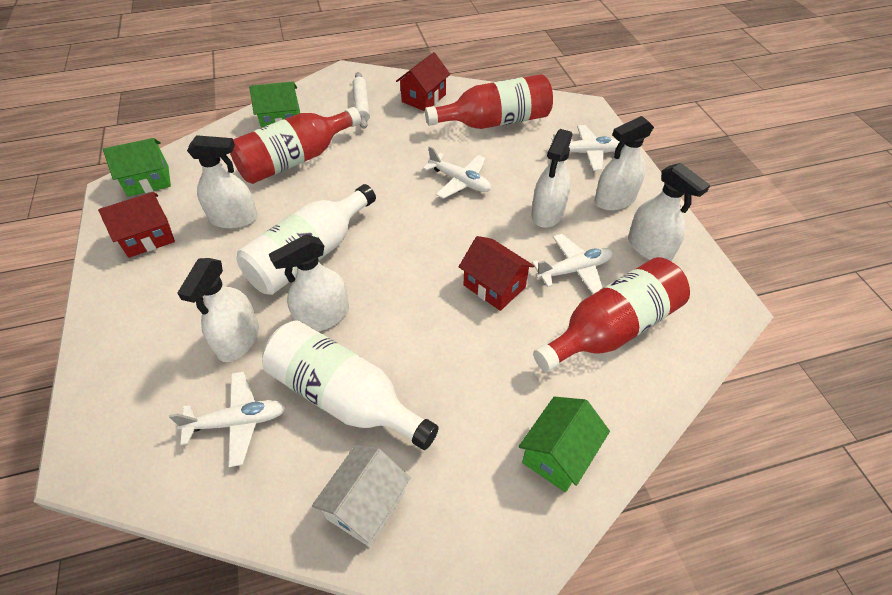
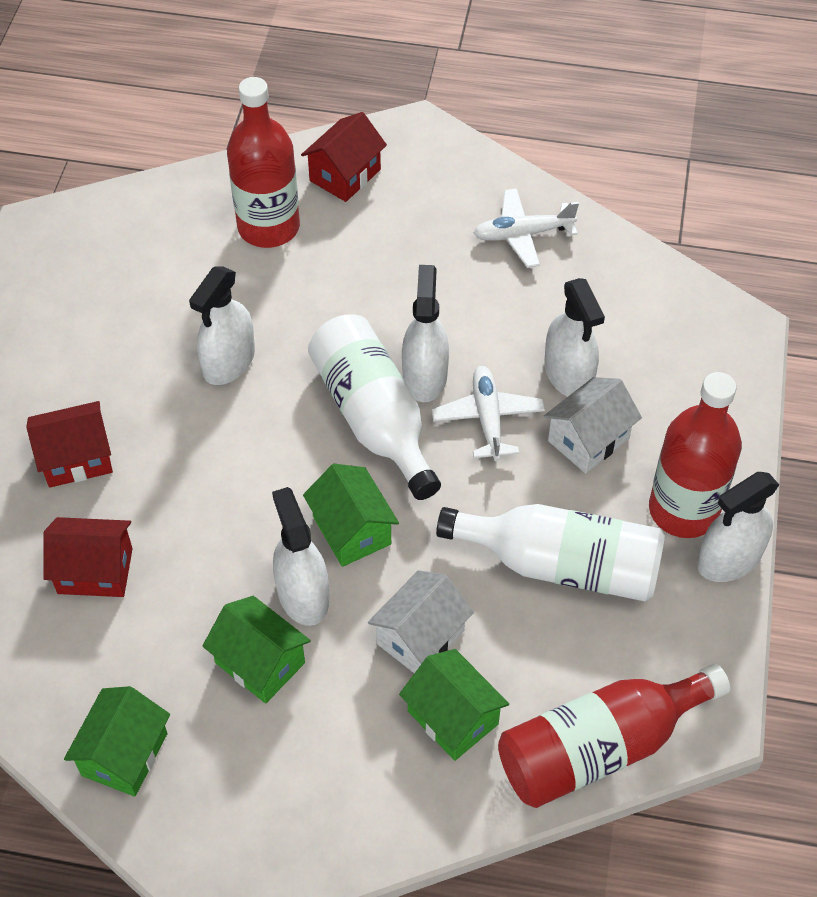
green house: [103,138,171,197] [249,81,300,128] [519,396,610,492] = 3 -> [64,686,170,797] [202,596,311,704] [303,464,399,567] [399,649,509,761] = 4
white house: [312,445,410,547] = 1 -> [368,570,474,673] [544,377,642,474] = 2
white plane: [169,371,286,467] [423,146,491,199] [532,234,613,294] [552,125,619,171] = 4 -> [432,366,545,462] [474,188,579,268] = 2
white rolling pin: [352,72,370,129] = 1 -> none = 0
white spray bottle: [177,258,259,362] [187,135,258,229] [269,234,349,332] [531,129,572,228] [594,116,654,211] [628,163,710,261] = 6 -> [189,266,255,385] [272,487,329,626] [402,265,449,402] [544,278,605,397] [697,472,779,582] = 5

